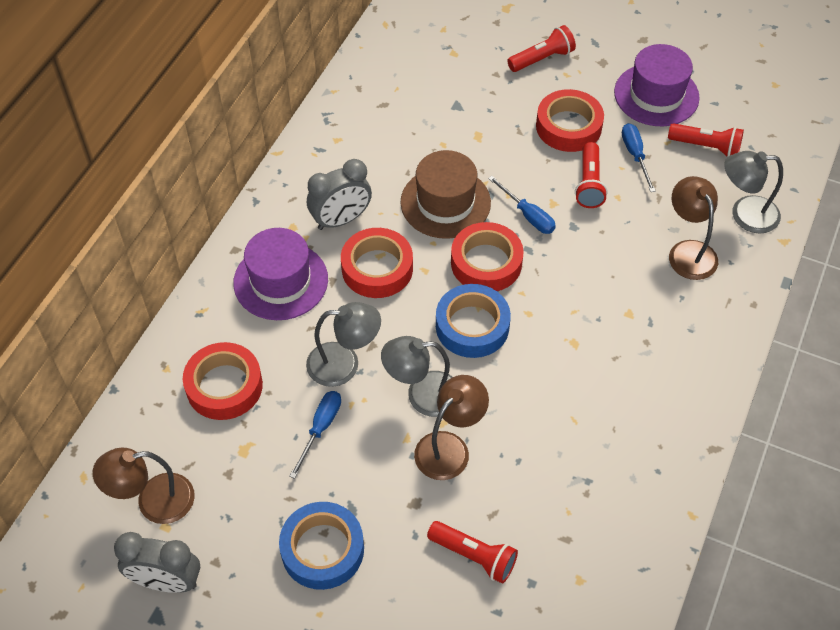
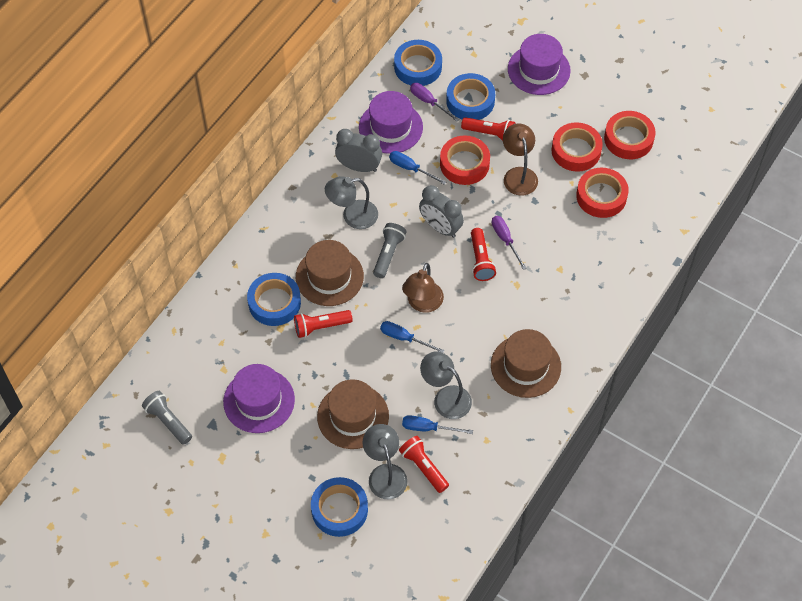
blue tape: [279,502,364,590] [436,284,511,358] = 2 -> [247,273,301,326] [311,477,368,537] [394,40,442,86] [446,73,495,120] = 4
brown hat: [400,150,491,239] = 1 -> [296,240,364,306] [317,379,389,449] [491,329,561,398] = 3
brown lamp: [93,448,195,524] [414,375,489,480] [669,176,718,280] = 3 -> [402,263,444,313] [503,123,538,196] = 2
grey flashlight: none = 0 -> [142,391,192,445] [373,223,407,278] = 2
purple hat: [233,228,328,320] [614,44,700,126] = 2 -> [223,364,295,433] [359,91,423,154] [508,34,571,95] = 3
purple screwdriver: none = 0 -> [410,83,459,122] [492,216,527,270] = 2

